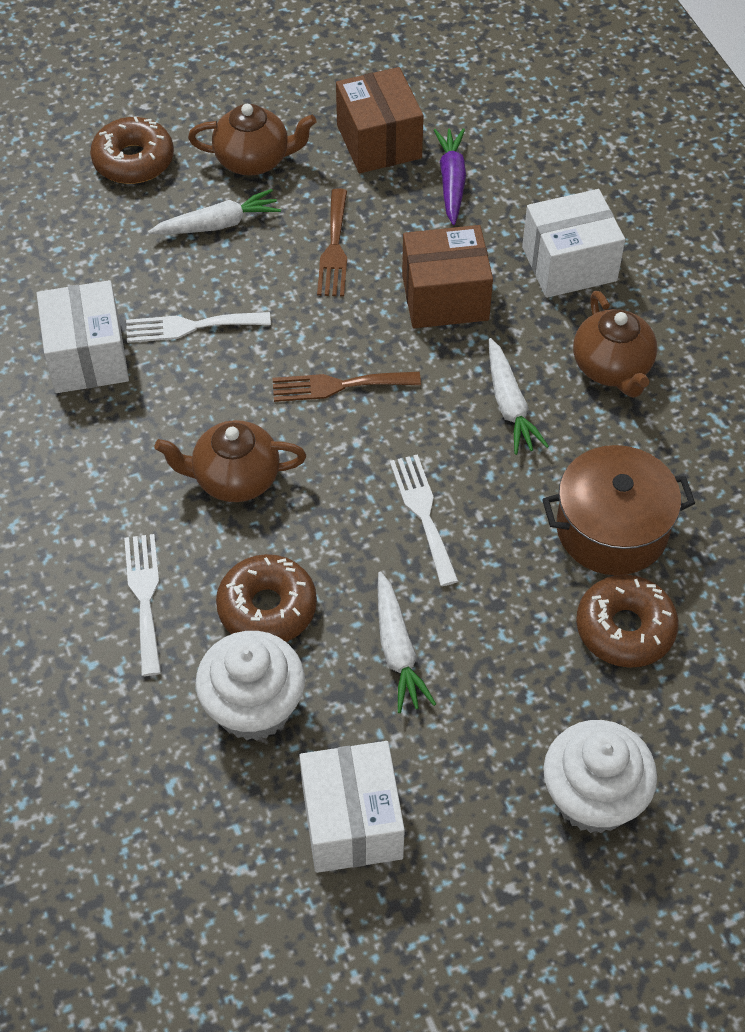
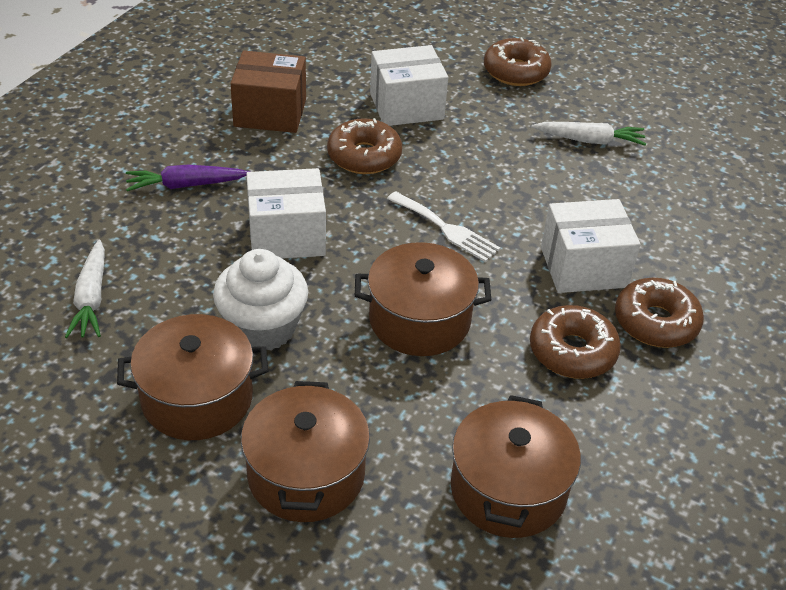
brown box: [336,67,424,173] [402,225,493,328] = 2 -> [230,51,306,133] = 1
brown donut: [90,117,174,184] [216,554,317,642] [576,574,679,668] = 3 -> [327,118,402,174] [484,37,552,86] [530,305,621,379] [615,278,704,348] = 4
brown fork: [272,372,421,402] [317,188,347,297] = 2 -> none = 0
brown pot: [542,445,695,575] = 1 -> [117,314,268,440] [241,381,370,522] [355,242,491,356] [451,395,581,538] = 4
brown teapot: [155,420,306,502] [188,104,316,176] [573,291,657,398] = 3 -> none = 0
white carrot: [148,189,281,235] [378,571,436,713] [489,338,549,455] = 3 -> [65,239,105,338] [531,122,646,146] = 2
white cupcake: [195,631,305,741] [543,720,657,833] = 2 -> [213,249,308,351] = 1
white fork: [124,534,161,676] [126,312,271,343] [390,454,458,586] = 3 -> [387,191,501,262] = 1

